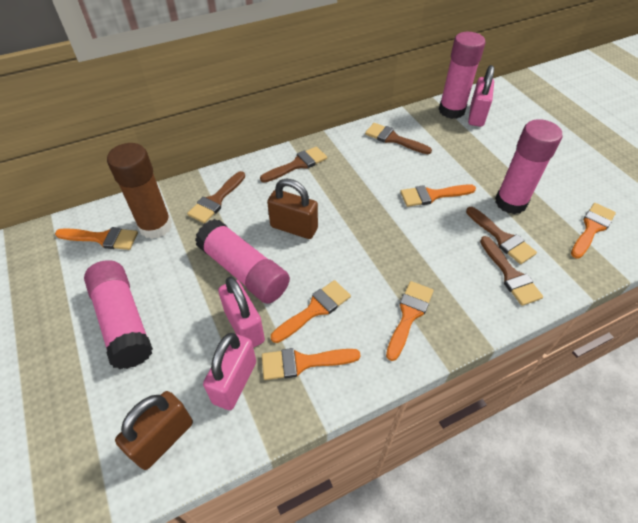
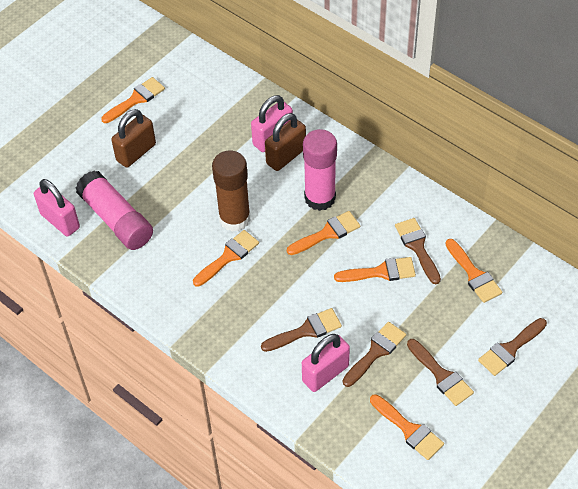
pink glue stick: [84,260,153,369] [195,219,290,304] [439,32,486,119] [495,119,562,214] = 4 -> [75,170,153,250] [303,129,337,211] = 2

